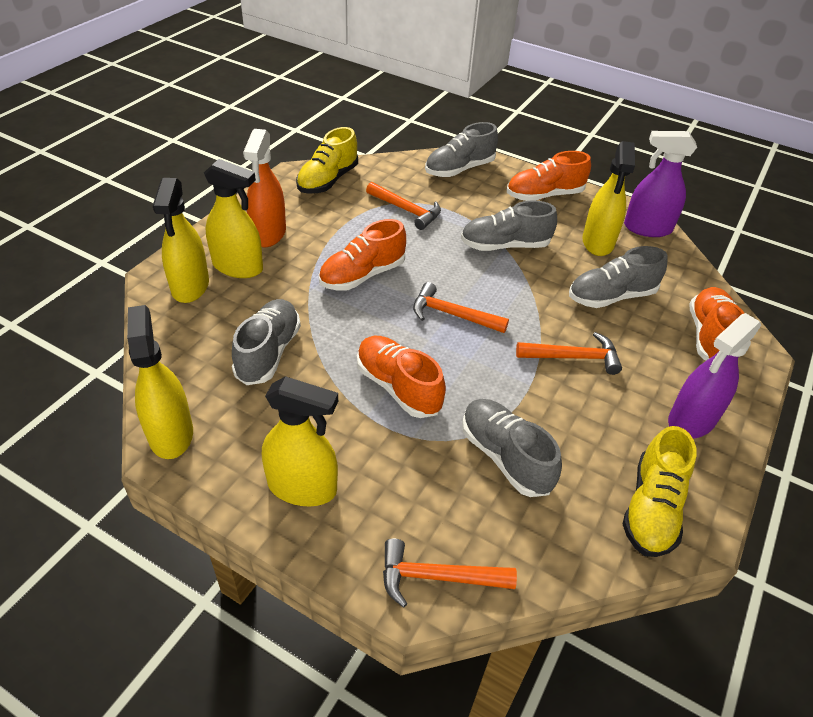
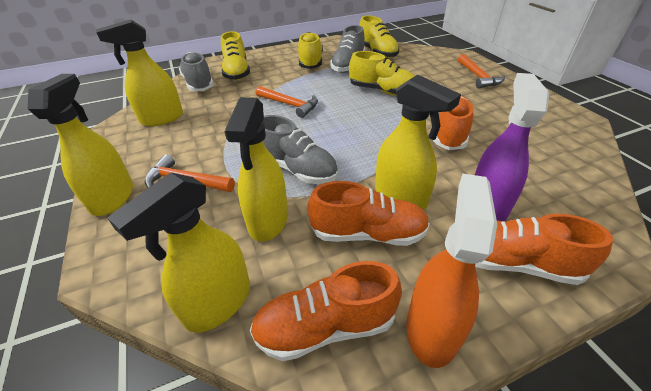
grey shoe: [232,299,301,385] [425,122,498,177] [461,200,557,251] [462,399,562,497] [569,246,667,308] = 5 -> [179,52,214,91] [263,115,338,184] [330,25,365,73] = 3
orange hammer: [366,182,441,230] [383,539,517,607] [413,282,509,333] [516,332,622,375] = 4 -> [145,154,235,192] [256,86,318,118] [458,54,505,88] = 3
purple spray bottle: [624,131,697,237] [668,313,761,438] = 2 -> [475,73,549,221] = 1
yellow shoe: [296,127,358,194] [623,426,697,557] = 2 -> [221,31,250,80] [298,32,323,69] [349,51,415,96] [359,16,399,58] = 4

